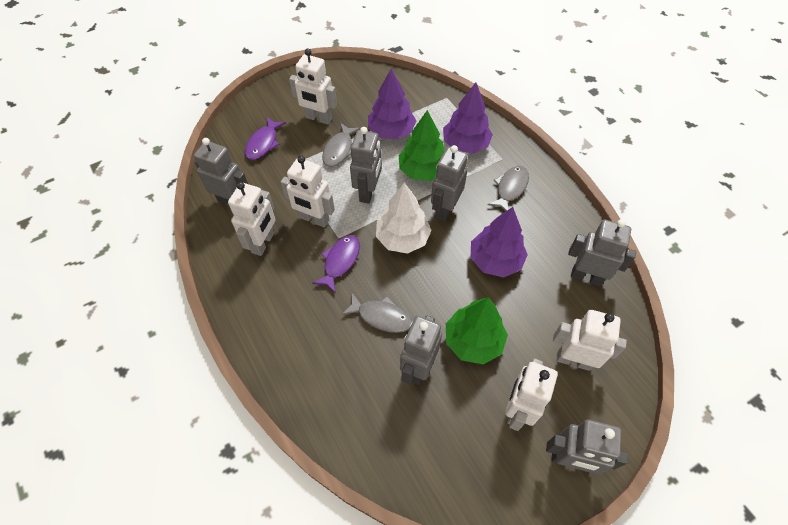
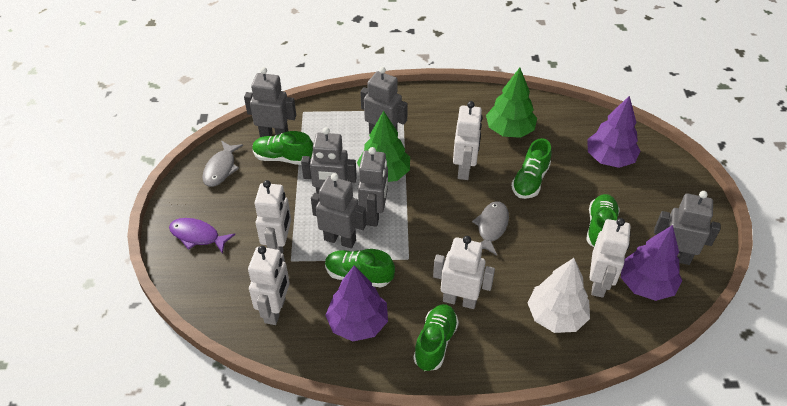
green shoe: none = 0 -> [252,131,313,165] [325,249,395,288] [413,304,459,371] [511,138,551,199] [586,194,620,247] = 5
grey fish: [322,123,360,167] [341,293,412,333] [488,166,529,211] = 3 -> [202,141,243,187] [472,201,509,255] = 2
purple fish: [245,117,286,160] [312,235,360,294] = 2 -> [169,218,235,254] = 1

